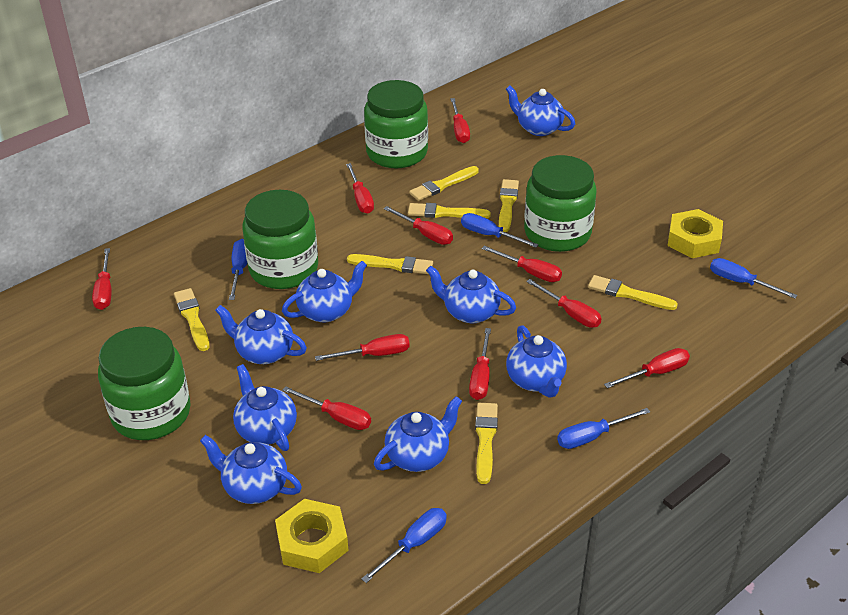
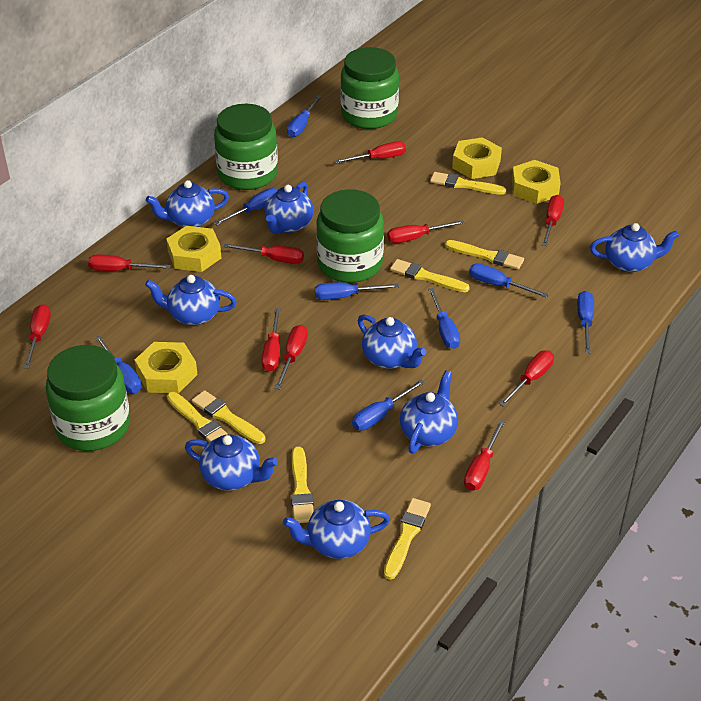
blue screwdriver: [229,239,247,300] [361,508,447,583] [461,213,539,248] [557,408,650,449] [710,258,797,299] = 5 -> [95,336,142,393] [214,188,278,225] [287,96,321,137] [315,282,399,300] [352,380,425,431] [428,288,460,349] [469,263,548,298] [577,291,594,353] = 8
yellow nut: [275,499,349,573] [667,209,723,258] = 2 -> [135,342,197,393] [166,226,221,272] [452,137,502,179] [512,160,561,204] = 4

